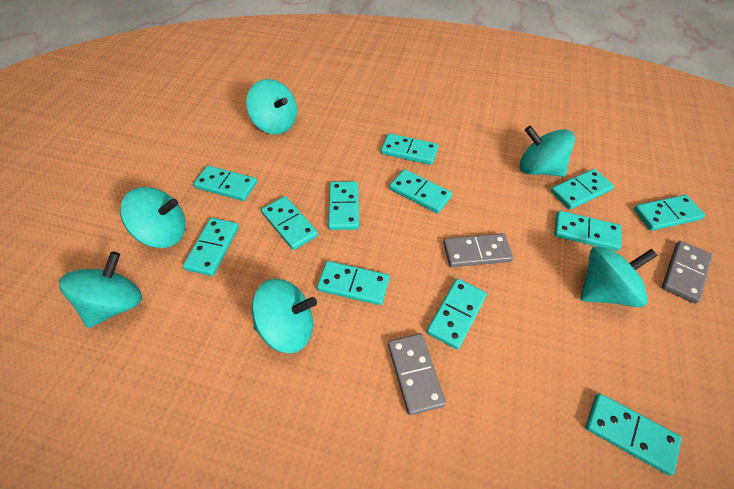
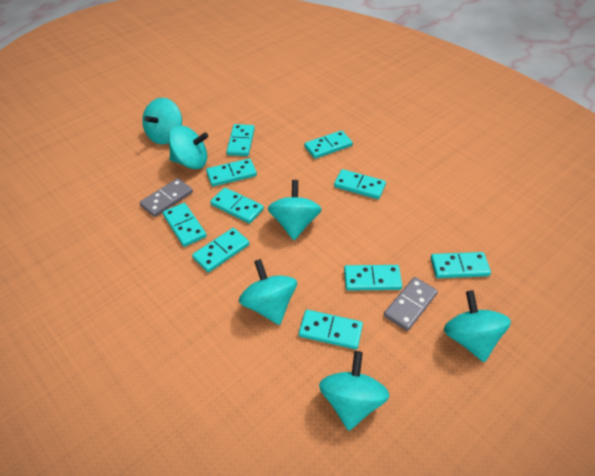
grey domino: [388,333,446,415] [443,233,513,267] [662,241,712,304] = 3 -> [140,178,193,217] [384,277,438,331] = 2
turquoise domino: [183,218,239,276] [193,166,257,201] [261,196,318,250] [317,261,389,305] [328,181,359,230] [381,133,438,165] [389,169,452,213] [427,279,487,350] [551,169,614,210] [554,211,621,251] [585,393,682,476] [634,195,705,231] = 12 -> [163,203,207,247] [192,228,249,273] [206,158,257,186] [210,188,264,224] [226,124,255,156] [299,310,363,349] [304,130,353,159] [334,169,386,199] [344,265,402,290] [431,252,491,278] = 10

